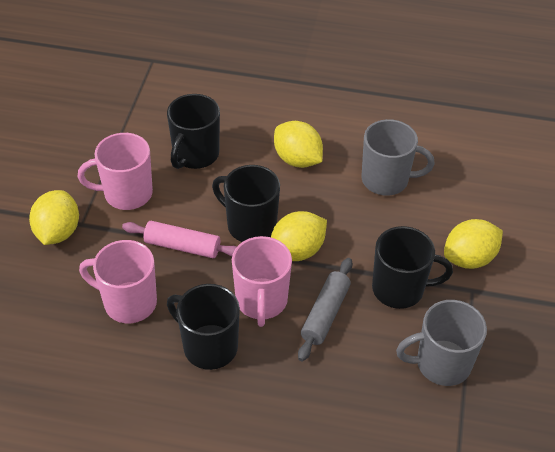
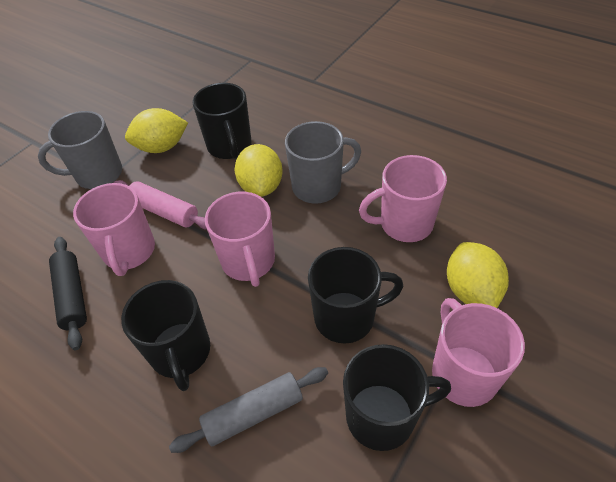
black rolling pin: none = 0 -> [49,237,87,350] = 1
pink mug: [78,133,153,210] [79,240,157,323] [232,236,292,327] = 3 -> [73,183,155,276] [205,192,275,287] [359,155,447,242] [432,298,525,407] = 4
yellow lemon: [29,190,79,245] [271,211,327,261] [274,121,323,168] [444,219,503,269] = 4 -> [125,108,188,153] [235,144,283,197] [447,242,509,308] = 3

